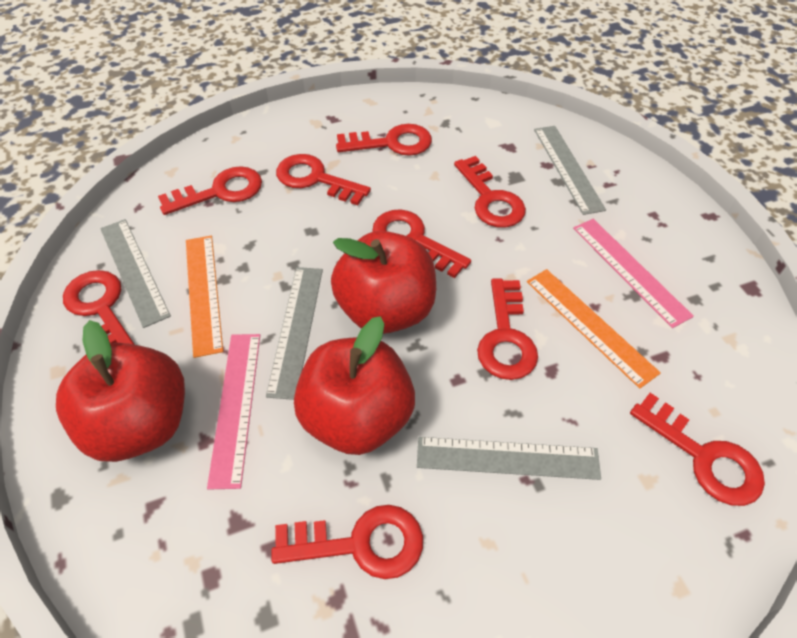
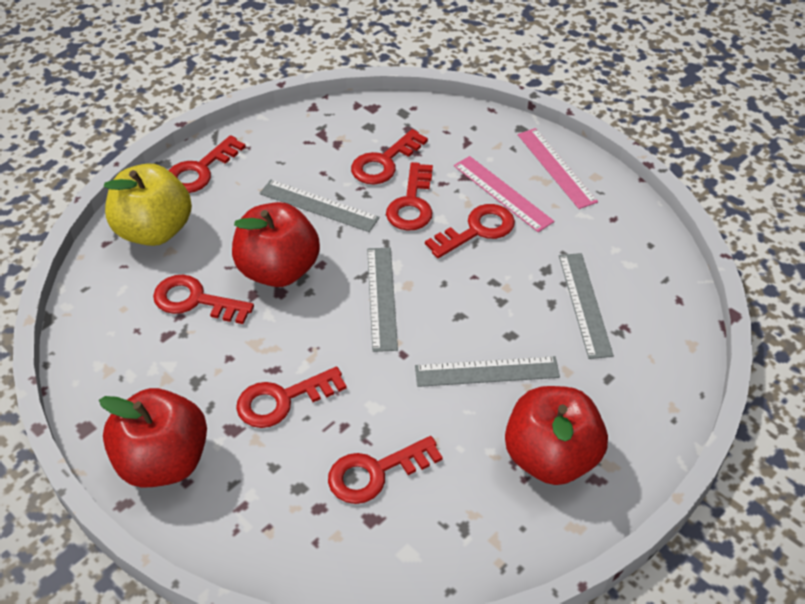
orange ruler: [186,236,223,358] [527,269,661,388] = 2 -> none = 0
red key: [63,270,135,345] [158,166,262,215] [271,505,423,579] [276,154,371,205] [336,124,432,156] [372,209,471,278] [454,156,526,228] [477,278,538,380] [630,393,765,506] = 9 -> [153,275,254,324] [169,135,246,193] [236,367,347,428] [328,436,443,504] [351,129,428,184] [386,162,433,231] [425,204,515,258] = 7
yellow apple: none = 0 -> [104,164,192,246] = 1

